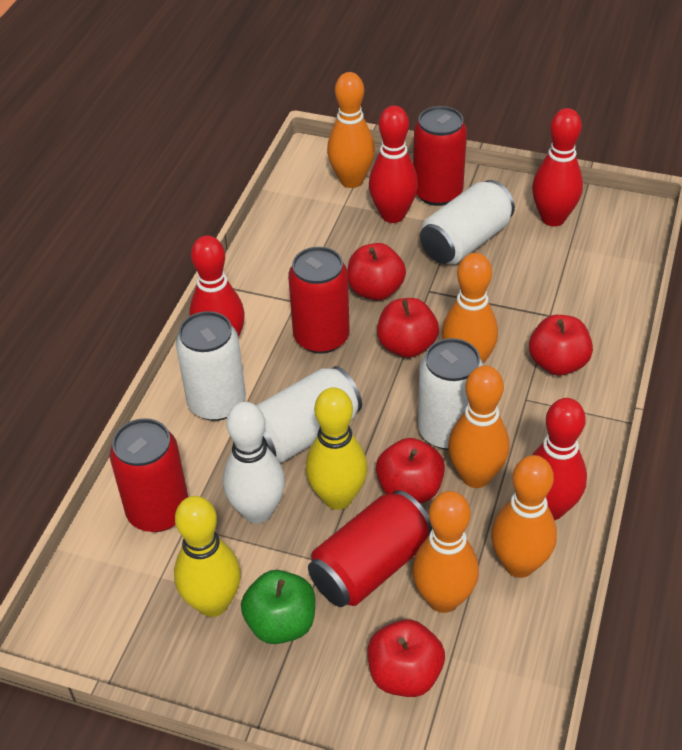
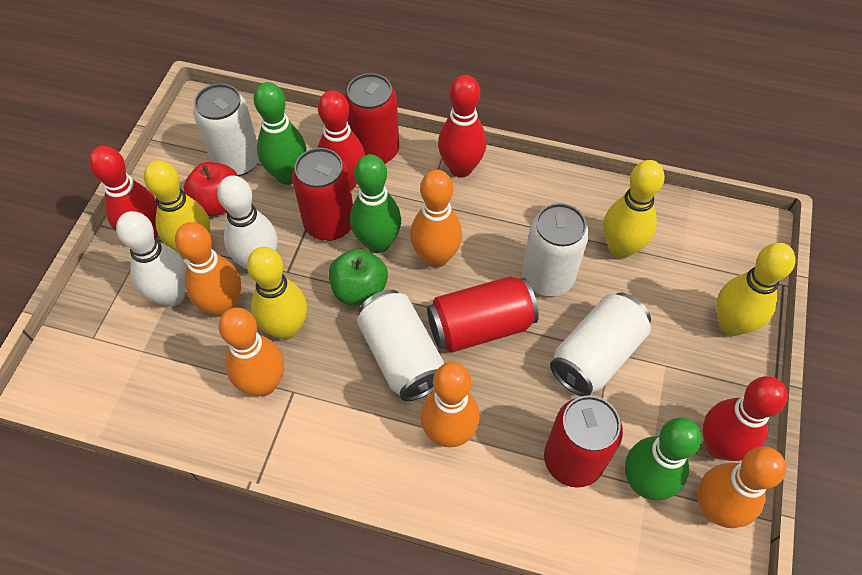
green bowling pin: none = 0 -> [254,82,307,185] [350,154,401,253] [625,417,702,501] = 3
red apple: [348,243,406,300] [368,619,445,697] [376,438,445,503] [377,298,439,358] [529,315,593,375] = 5 -> [184,162,239,216] = 1
white bowling pin: [223,402,285,524] = 1 -> [116,211,187,307] [217,176,278,269] = 2
yellow bowling pin: [174,496,241,617] [306,387,367,510] = 2 -> [144,160,211,254] [247,247,307,340] [603,160,665,259] [716,243,796,336] = 4

